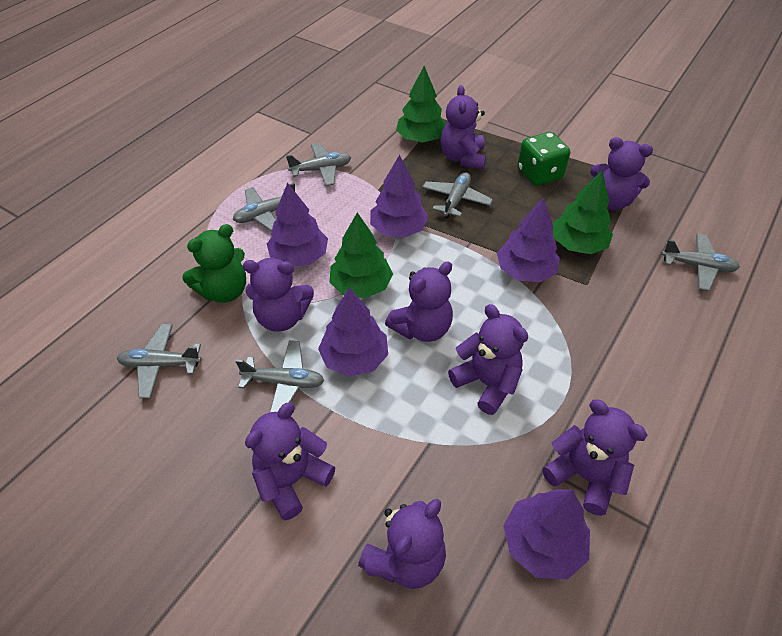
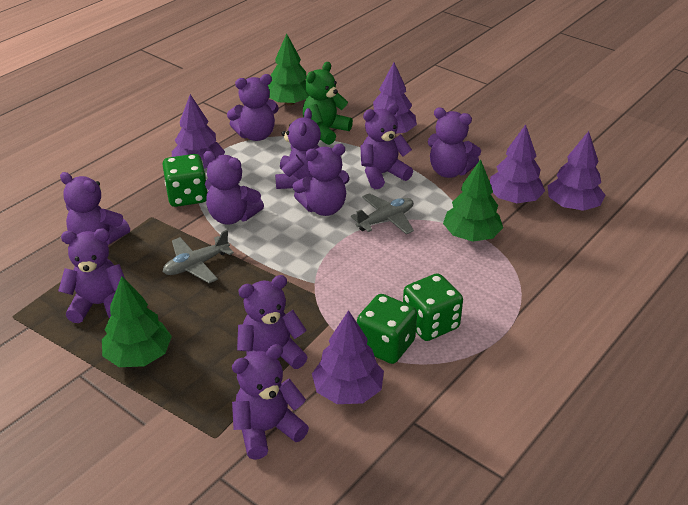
green dice: [518,132,570,186] = 1 -> [162,154,208,207] [357,294,417,364] [403,273,463,341] = 3
grey plane: [117,324,202,398] [233,183,295,231] [235,340,324,413] [286,143,351,186] [422,172,493,218] [661,234,740,291] = 6 -> [163,230,234,283] [351,193,414,234] = 2
purple teddy bear: [243,258,314,332] [245,403,335,520] [358,499,446,589] [385,261,453,342] [440,85,486,169] [448,304,528,415] [542,400,648,516] [590,137,653,210] = 8 -> [58,229,125,323] [60,172,130,245] [203,151,264,225] [227,74,279,141] [232,344,309,460] [237,275,308,369] [275,108,321,189] [293,144,349,216] [360,103,413,189] [428,107,481,178] = 10

